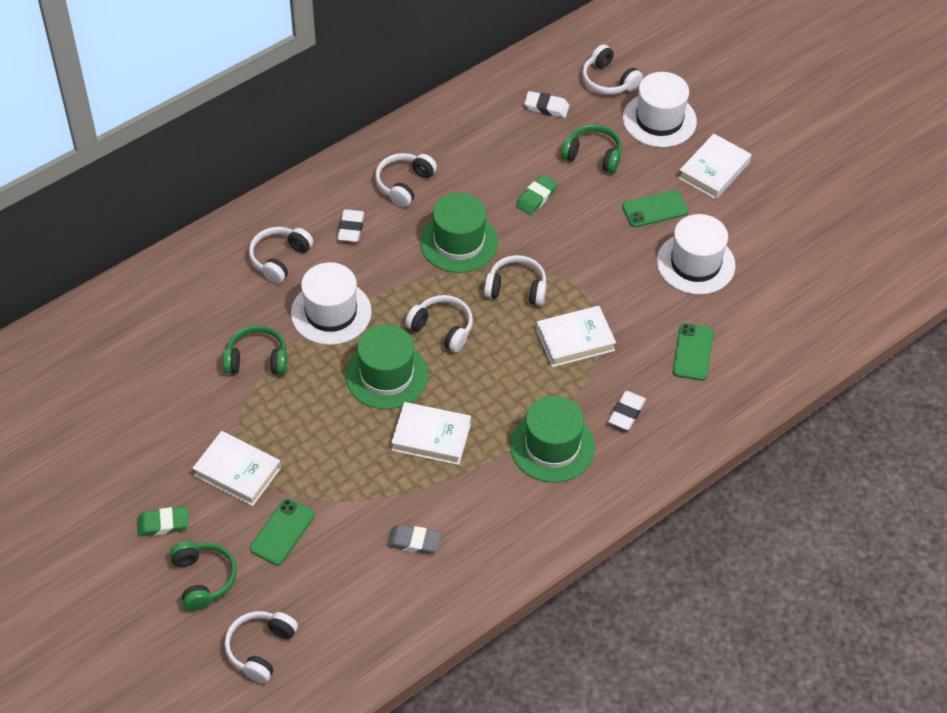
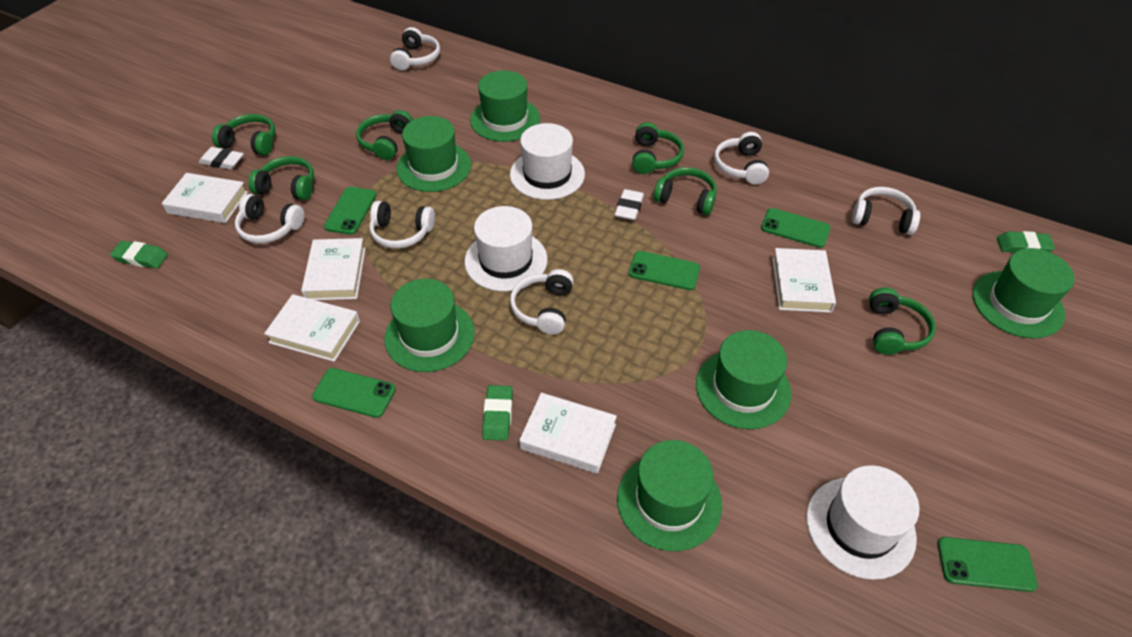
green eraser: [137,507,189,536] [516,175,558,215] = 2 -> [110,241,168,268] [482,385,513,441] [997,231,1055,253] = 3
green hat: [345,325,428,409] [420,193,498,273] [510,396,595,483] = 3 -> [384,279,475,372] [397,116,471,192] [470,70,540,142] [617,440,722,551] [696,330,791,429] [973,248,1075,339] = 6
green headphones: [170,541,237,611] [223,325,287,375] [561,124,622,173] = 3 -> [212,114,276,155] [248,156,314,200] [356,110,413,160] [632,122,684,174] [654,167,717,215] [869,287,936,355] = 6
green phone: [250,498,315,565] [622,190,688,227] [672,323,714,381] = 3 -> [312,368,396,418] [324,187,376,235] [629,251,700,290] [761,208,831,248] [938,537,1038,592] = 5
grey eraser: [387,525,441,554] = 1 -> none = 0
white book: [192,431,281,506] [391,402,471,465] [536,306,616,367] [678,133,751,199] = 4 -> [162,173,248,223] [264,294,360,362] [301,238,366,300] [519,393,617,474] [772,248,836,313] = 5
white eraser: [337,209,364,242] [524,91,570,118] [608,391,646,430] = 3 -> [199,147,244,170] [614,189,644,220] = 2

